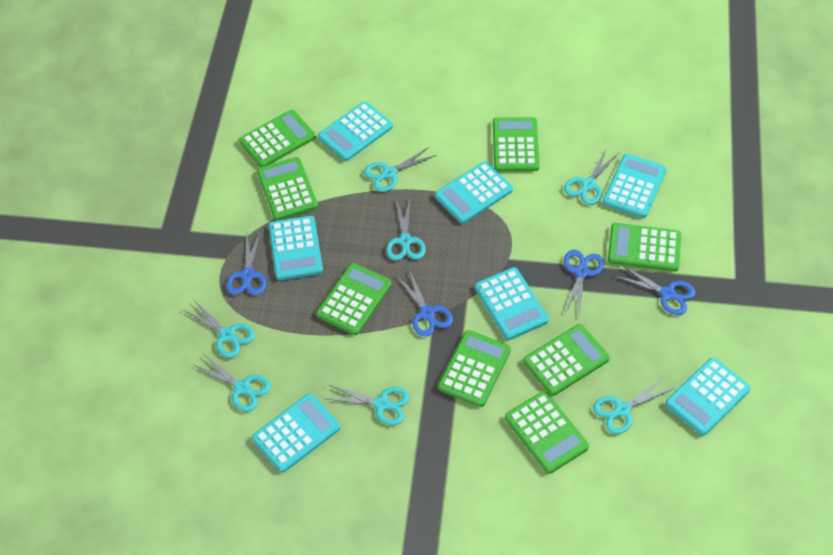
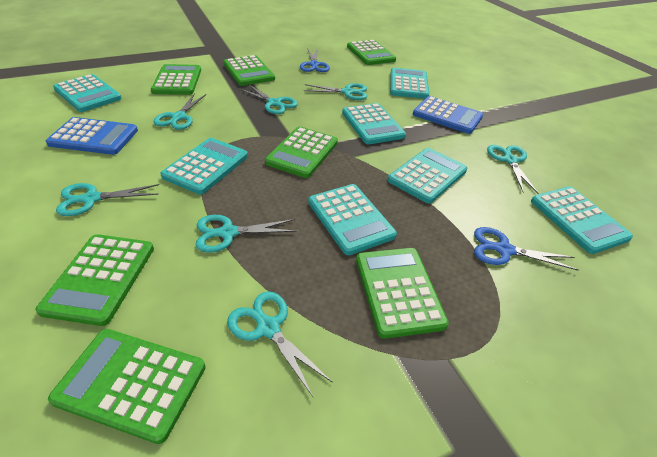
blue calculator: none = 0 -> [46,117,138,155] [413,96,483,134] = 2
blue scissors: [226,231,267,295] [396,270,453,337] [564,250,604,318] [615,265,696,315] = 4 -> [300,48,330,72] [474,227,579,271] = 2
green calculator: [239,110,316,167] [257,157,318,221] [316,263,392,335] [438,330,511,407] [493,117,540,172] [505,391,589,474] [524,324,610,396] [608,223,681,271] = 8 -> [35,234,154,326] [48,329,206,444] [151,64,201,95] [223,55,275,86] [265,127,338,178] [347,40,396,65] [356,248,449,339] = 7

